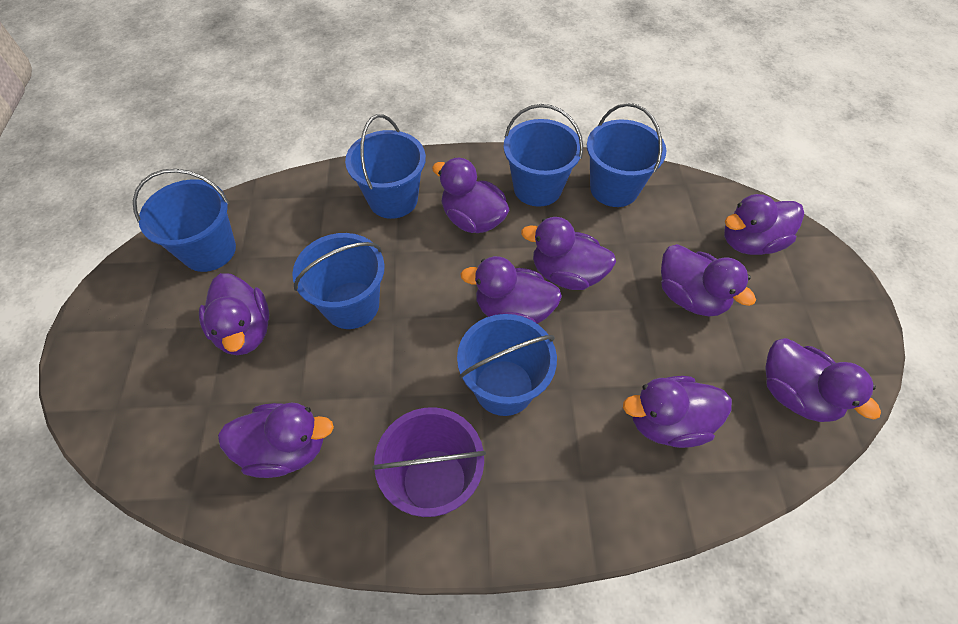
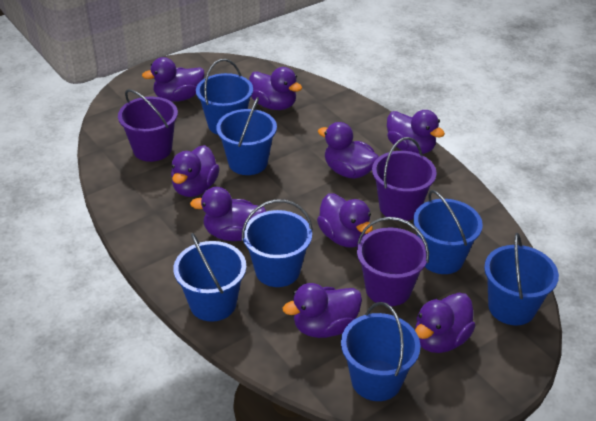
blue bucket: [133,169,236,272] [292,233,385,329] [345,114,426,219] [457,314,557,416] [504,104,583,207] [587,103,667,207] = 6 -> [173,233,246,322] [196,59,253,135] [216,97,277,175] [242,199,313,287] [341,302,420,401] [413,190,483,274] [484,233,559,326] = 7
purple bucket: [372,407,486,517] = 1 -> [118,89,178,162] [357,217,429,306] [372,137,437,221] = 3

